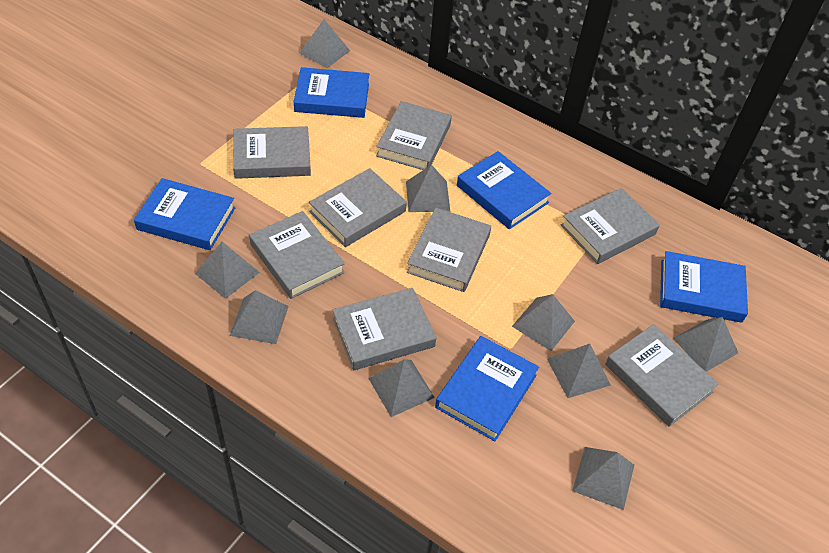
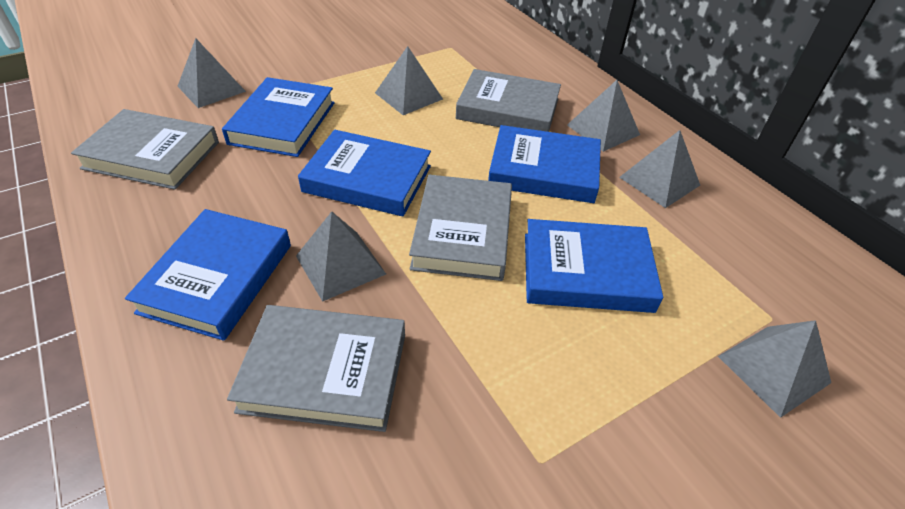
grey book: [233,126,311,179] [249,211,345,299] [309,168,407,247] [333,288,437,370] [376,101,452,170] [407,208,491,292] [561,188,660,264] [605,324,718,427] = 8 -> [71,109,219,190] [227,305,405,432] [409,175,512,281] [456,69,561,132] = 4
grey pyramid: [195,242,260,299] [230,290,289,344] [299,19,350,68] [368,359,435,417] [406,164,450,212] [512,294,575,351] [547,344,611,398] [572,447,634,510] [673,317,738,372] = 9 -> [177,38,246,108] [296,212,386,302] [375,46,443,115] [567,80,640,152] [619,130,700,208] [718,320,831,418] = 6

